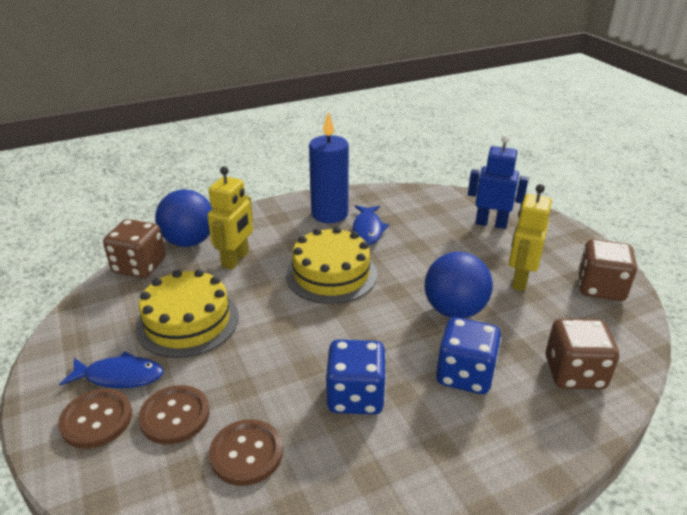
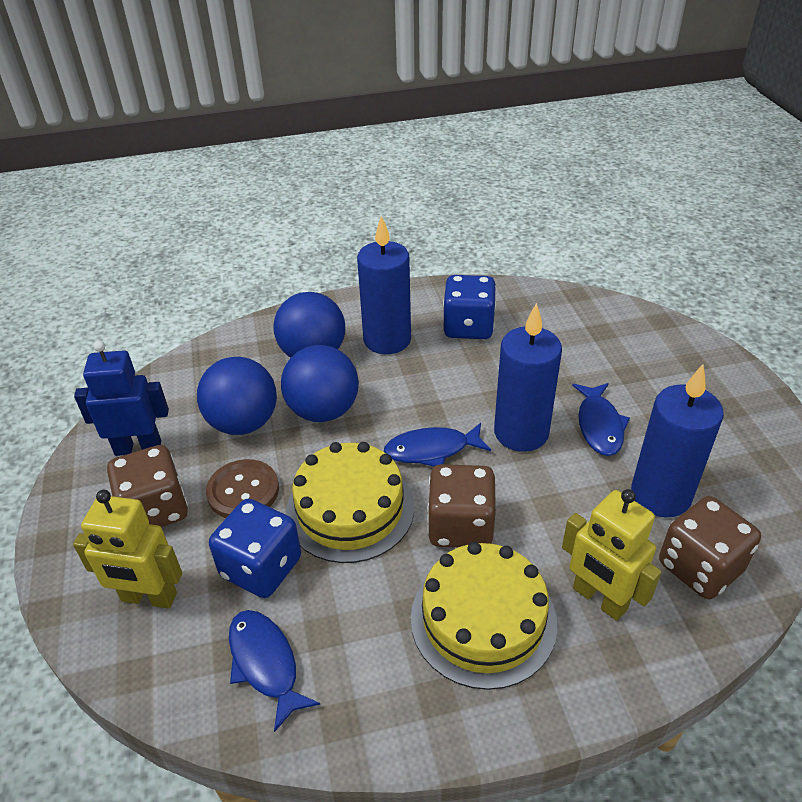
blue ball: [155,189,213,247] [425,252,493,318] = 2 -> [197,357,277,435] [273,292,345,358] [281,345,359,422] = 3
blue candle: [309,111,349,223] = 1 -> [357,216,411,354] [494,303,562,452] [631,364,724,517] = 3
blue fish: [60,352,164,388] [353,205,389,245] = 2 -> [229,610,320,732] [384,423,491,466] [572,383,630,456] = 3
brown button: [58,389,132,449] [138,385,210,445] [209,419,283,486] = 3 -> [206,459,279,518] = 1

